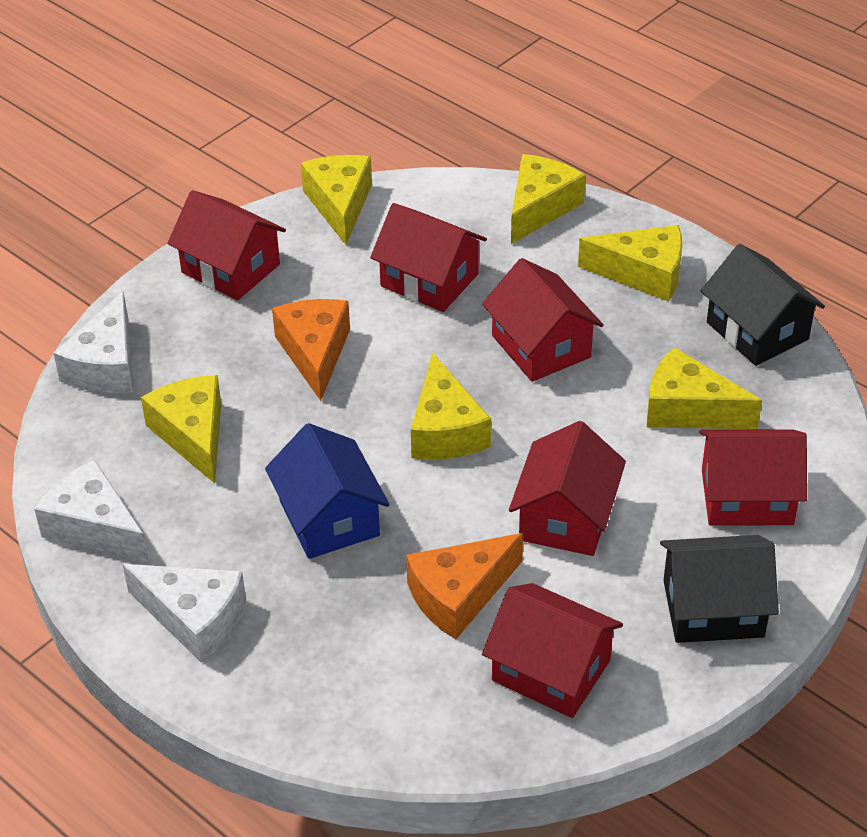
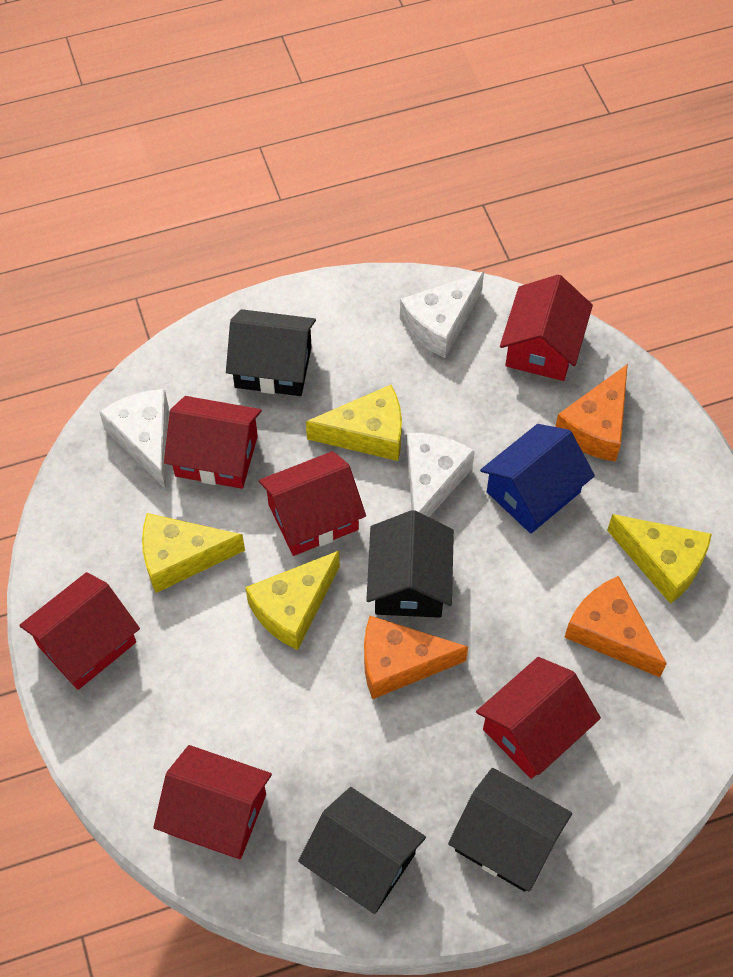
black house: [660,535,779,643] [701,244,825,366] = 2 -> [226,309,316,396] [298,787,426,914] [366,510,454,618] [448,768,572,892] = 4
orange cheese: [272,299,350,401] [406,533,523,639] = 2 -> [364,616,468,699] [555,364,628,462] [564,576,667,677] = 3
yellow cheese: [141,375,221,484] [301,155,372,245] [411,353,491,459] [511,154,585,244] [578,225,683,302] [647,347,762,429] = 6 -> [142,513,245,593] [245,551,340,650] [306,385,402,461] [607,514,712,604] = 4

